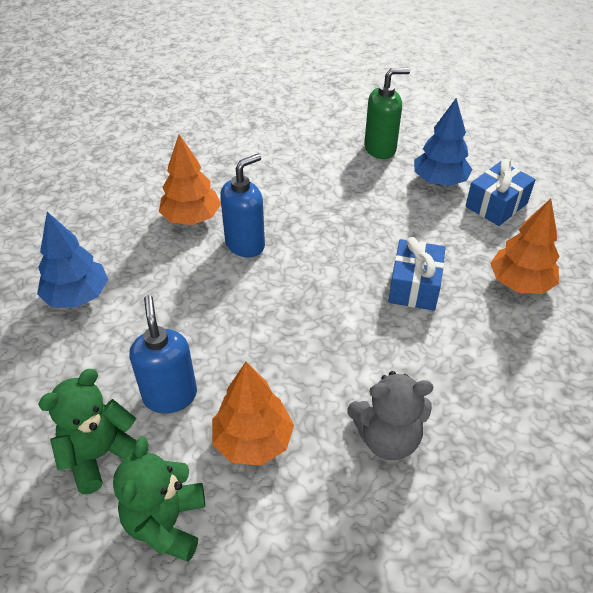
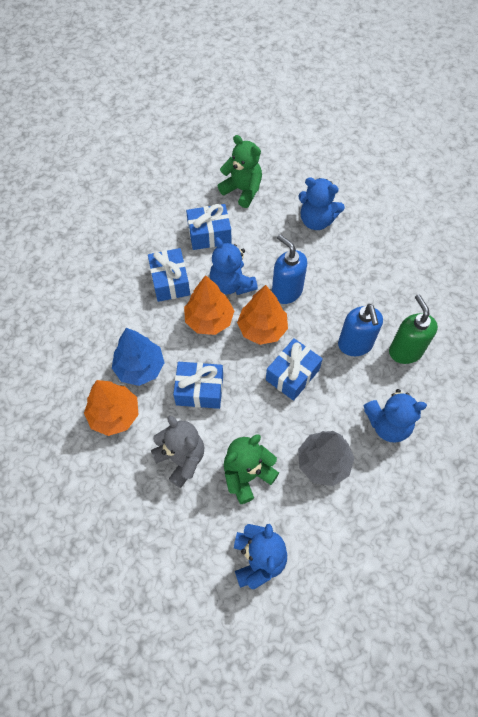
blue gift: [388,237,446,311] [465,159,536,226] = 2 -> [148,248,190,302] [173,362,223,409] [186,204,232,250] [266,338,323,401] = 4
blue teddy bear: none = 0 -> [210,237,258,295] [234,524,287,589] [298,177,345,230] [364,389,427,443] = 4
blue tree: [37,212,108,308] [414,98,472,186] = 2 -> [112,328,165,386] = 1
grey tree: none = 0 -> [298,431,354,486] = 1

